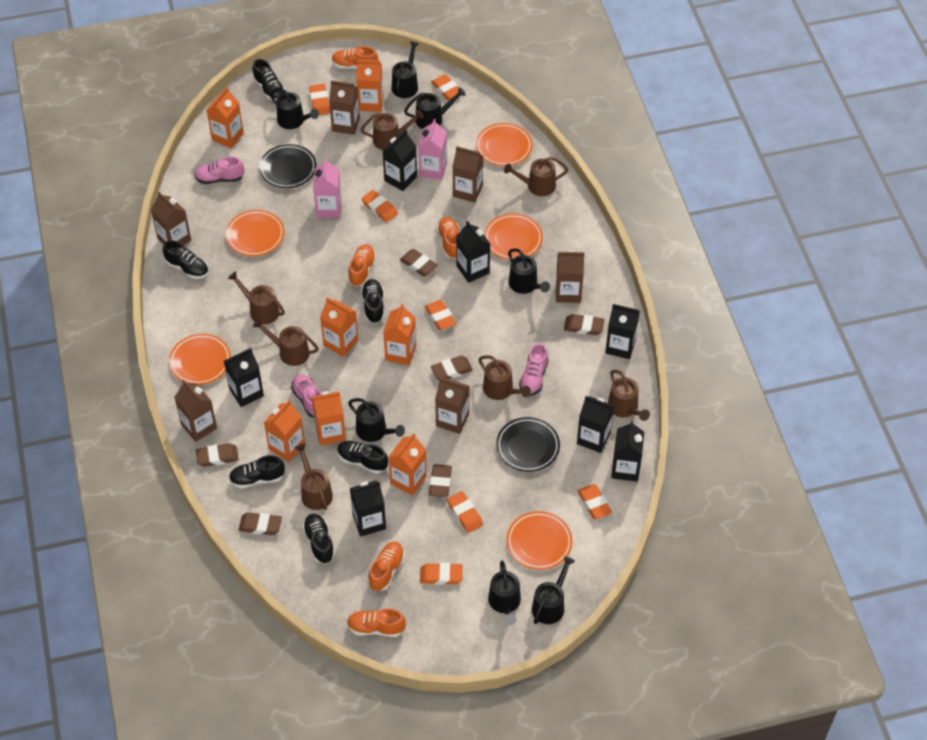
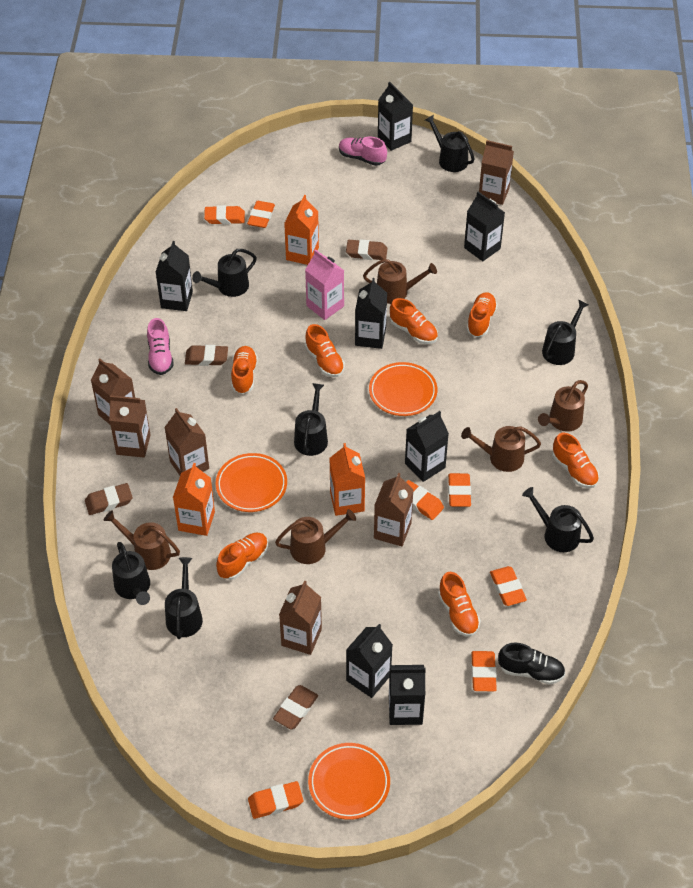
black plate: [259,144,316,188] [496,417,560,472] = 2 -> none = 0
black shoe: [163,240,209,279] [229,455,285,488] [253,59,286,101] [302,514,335,563] [337,441,388,474] [361,279,384,323] = 6 -> [498,643,565,685] = 1
brown eraser: [195,443,239,467] [239,512,282,535] [400,249,438,276] [429,464,452,497] [431,356,473,380] [564,314,605,335] = 6 -> [85,483,133,515] [185,345,228,366] [273,685,318,730] [346,239,388,260] = 4
brown watering can: [228,271,285,324] [253,318,319,366] [295,444,333,510] [361,110,424,150] [478,355,531,400] [504,157,568,196] [608,370,650,421] = 7 -> [103,510,180,570] [275,509,356,564] [363,259,437,304] [461,426,541,472] [538,380,588,432] = 5
orange carton: [206,87,244,148] [264,400,305,462] [312,391,346,446] [320,298,358,357] [356,60,383,112] [383,303,416,365] [389,433,427,496] = 7 -> [173,463,215,536] [284,195,319,265] [329,443,365,516] = 3
orange plate: [169,334,231,385] [226,210,285,256] [476,123,532,166] [484,213,543,260] [506,511,573,570] = 5 -> [216,453,287,512] [308,743,390,820] [369,362,437,416] = 3
orange shoe: [332,46,378,69] [347,608,406,637] [348,244,376,287] [368,542,405,591] [437,217,459,259] = 5 -> [216,533,268,580] [231,346,258,394] [305,324,345,377] [390,298,438,344] [438,572,480,637] [467,292,498,337] [552,433,599,488] = 7
pink carton: [313,158,342,218] [418,119,447,180] = 2 -> [305,249,344,320] = 1
pink shoe: [194,156,244,184] [291,374,321,418] [519,343,548,396] = 3 -> [147,318,174,375] [339,136,387,166] = 2

